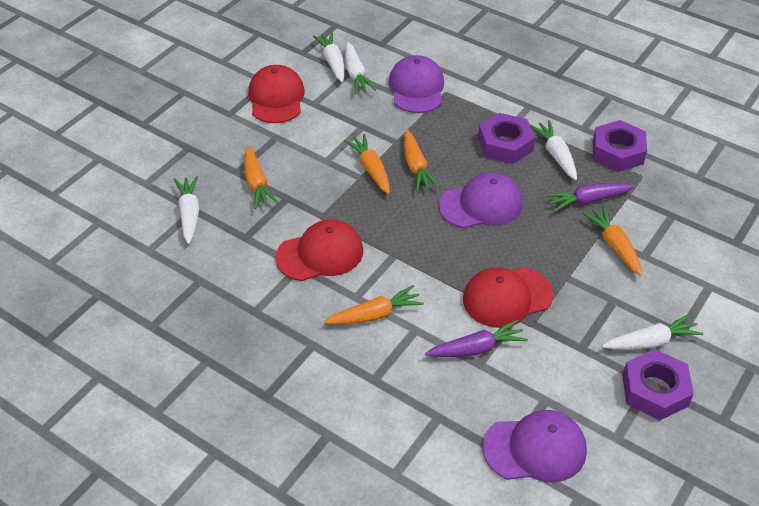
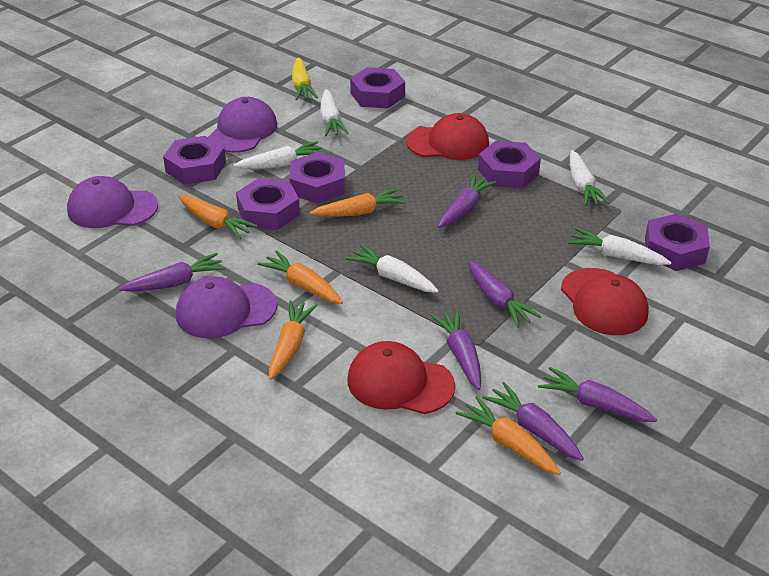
purple carrot: [425,320,528,357] [545,183,634,212] = 2 -> [119,253,226,292] [430,309,481,390] [438,174,497,228] [468,261,541,328] [482,382,584,461] [538,367,657,422] = 6
purple nut: [478,113,535,164] [593,120,647,172] [622,349,694,420] = 3 -> [163,136,226,185] [236,178,300,230] [289,152,345,204] [350,67,405,109] [478,141,541,189] [645,214,710,271] = 6
yellow carrot: none = 0 -> [292,57,318,100] = 1

